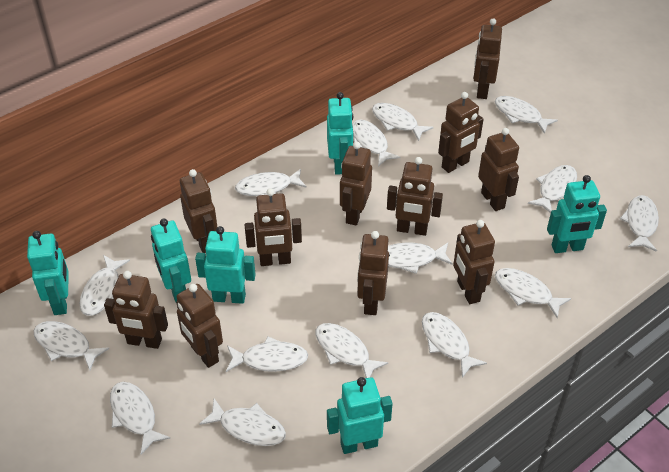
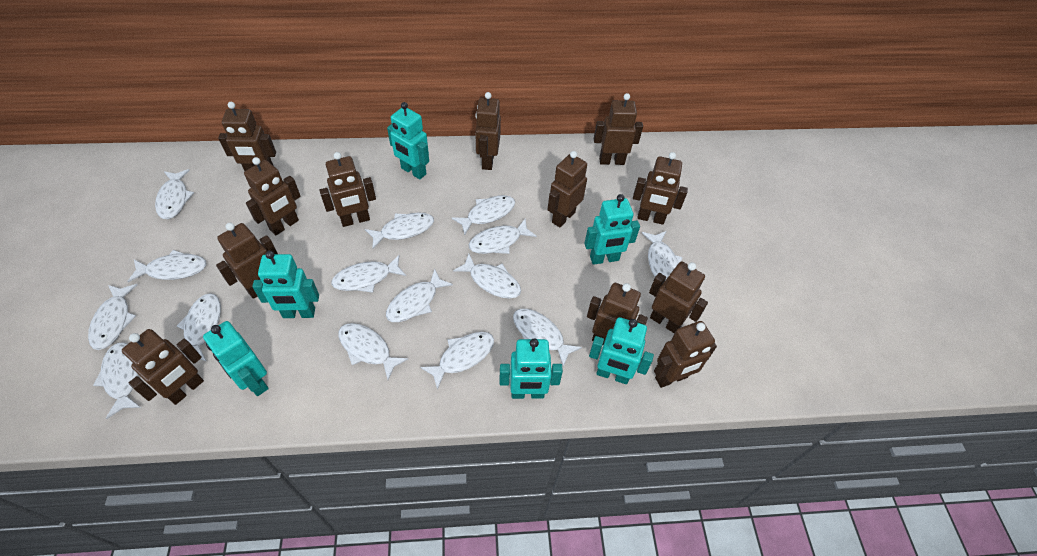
brown robot: [104,271,168,349] [176,284,223,368] [180,169,217,253] [244,188,302,266] [340,142,372,225] [357,231,389,315] [387,157,443,236] [438,92,483,173] [453,220,495,304] [473,18,502,99] [478,128,519,211] = 11 -> [122,329,204,405] [216,223,278,299] [218,102,276,171] [244,157,301,235] [319,152,376,227] [475,92,501,170] [547,151,587,227] [587,283,648,344] [594,93,643,165] [633,152,688,225] [649,261,708,334] [654,321,717,388] = 12

